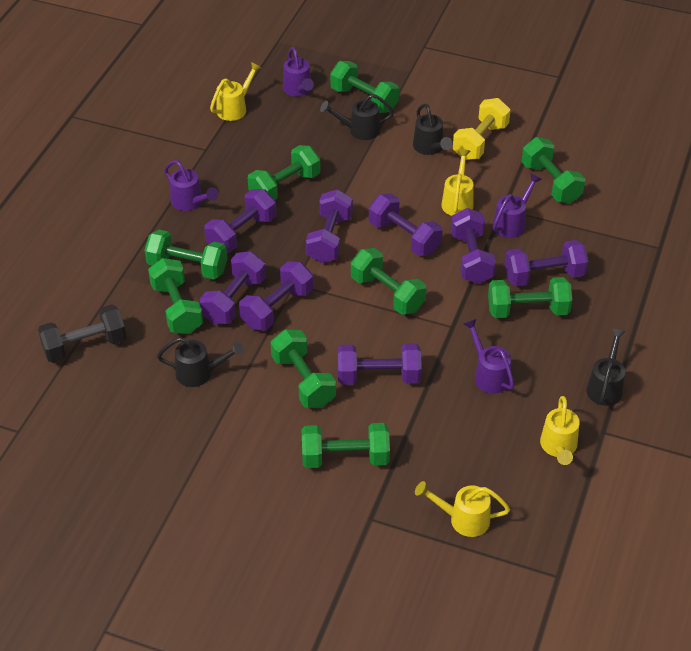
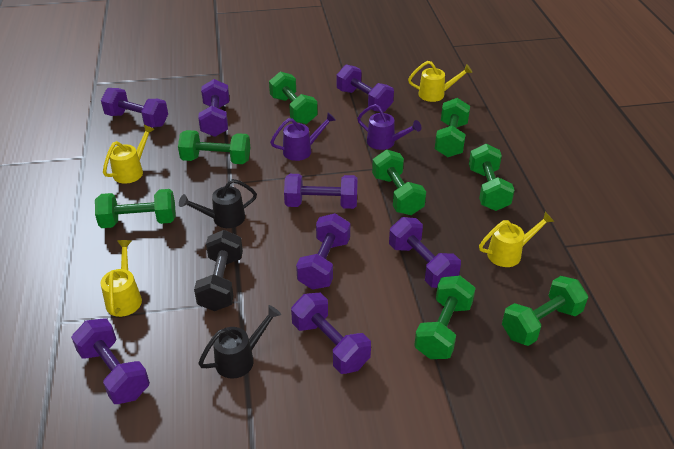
black watering can: [157,337,244,387] [320,94,394,140] [413,104,452,155] [586,328,626,406] = 4 -> [179,179,257,228] [198,305,281,379] = 2
green dumbbell: [145,230,228,279] [148,258,203,334] [248,145,320,200] [270,329,336,408] [301,423,390,468] [330,61,399,113] [351,248,427,315] [488,277,572,318] [521,137,585,203] = 9 -> [95,189,176,228] [178,130,250,164] [269,72,318,124] [372,150,426,215] [414,276,476,359] [435,98,470,157] [469,144,514,211] [502,276,588,346] = 8
purple watering can: [164,160,218,211] [283,47,314,97] [463,319,515,394] [493,173,542,238] = 4 -> [270,112,336,161] [357,104,421,150] = 2
yellow dumbbell: [453,98,511,160] = 1 -> none = 0

